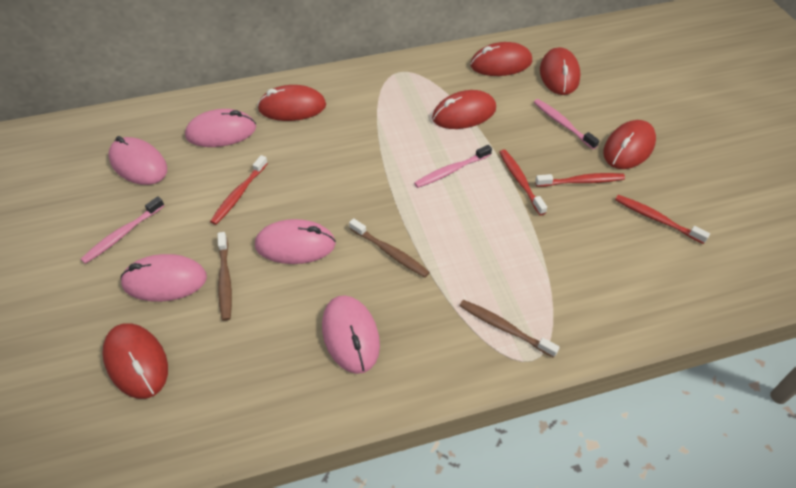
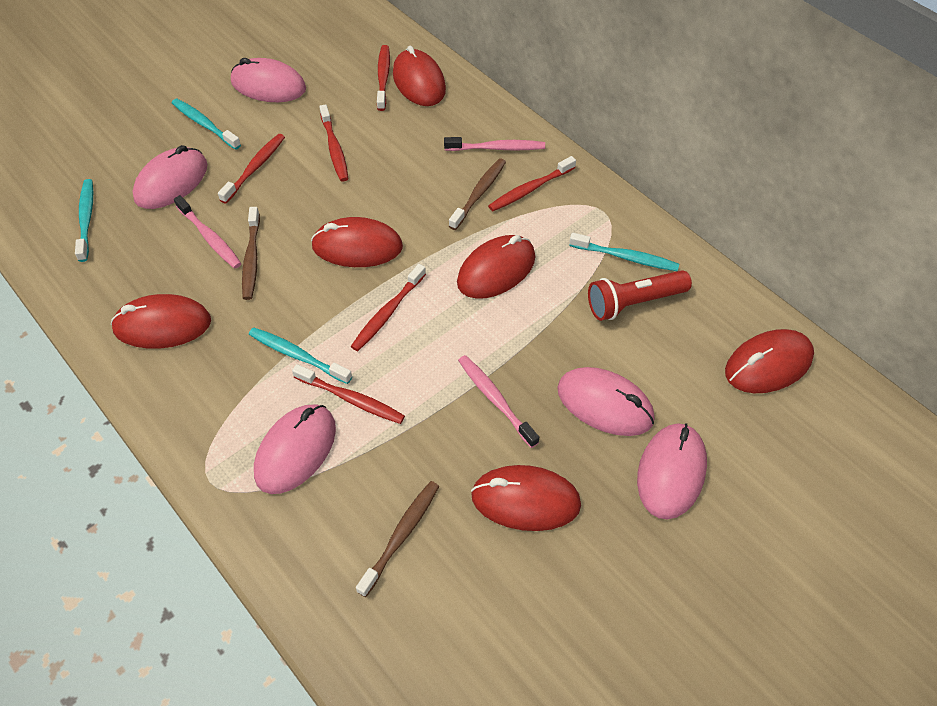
red flashlight: none = 0 -> [588,270,692,321] = 1
red toothbrush: [210,155,268,225] [499,149,547,215] [535,173,625,187] [615,195,710,244] = 4 -> [218,134,285,204] [292,364,405,424] [319,104,348,181] [350,264,426,351] [377,45,390,111] [488,156,576,211] = 6
turquoise toothbrush: none = 0 -> [75,179,93,262] [172,99,241,150] [249,327,352,384] [569,233,679,271] = 4

